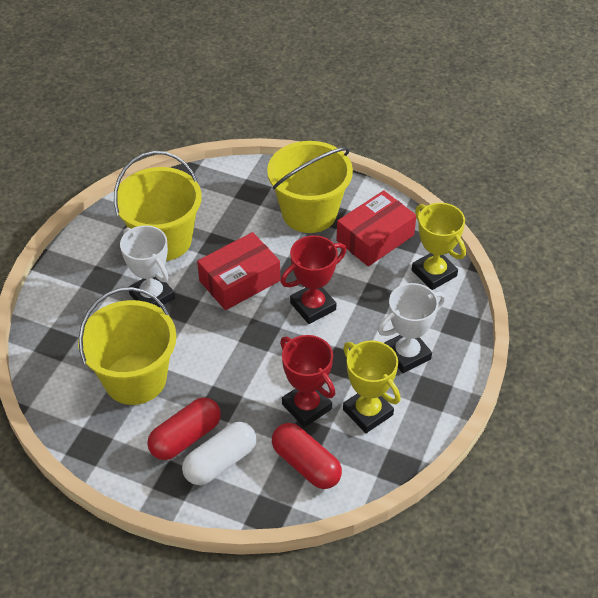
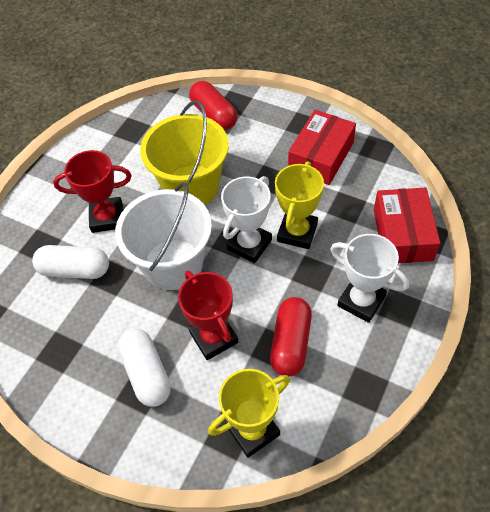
white bucket: none = 0 -> [115,182,212,290] = 1
white capsule: [182,422,257,485] = 1 -> [32,245,109,279] [118,329,171,407] = 2
yellow bucket: [78,287,177,405] [114,151,202,261] [267,141,353,233] = 3 -> [140,100,229,205] = 1

